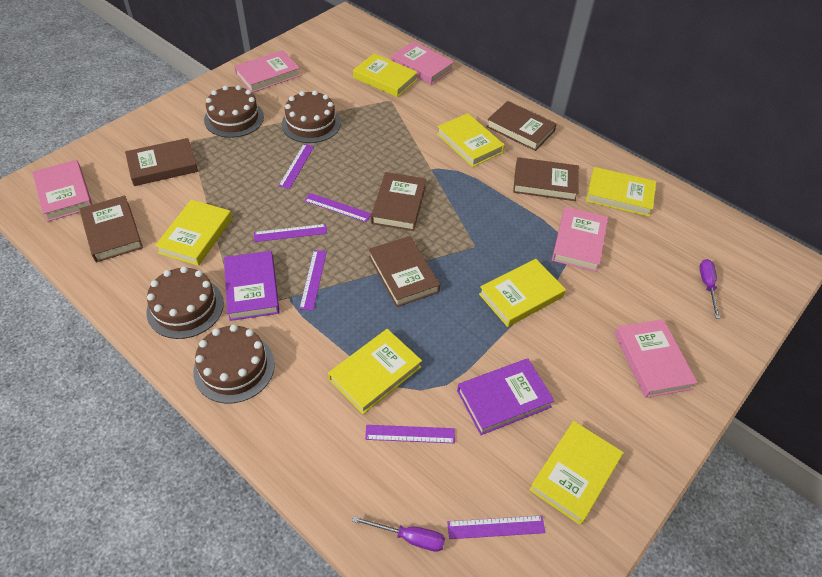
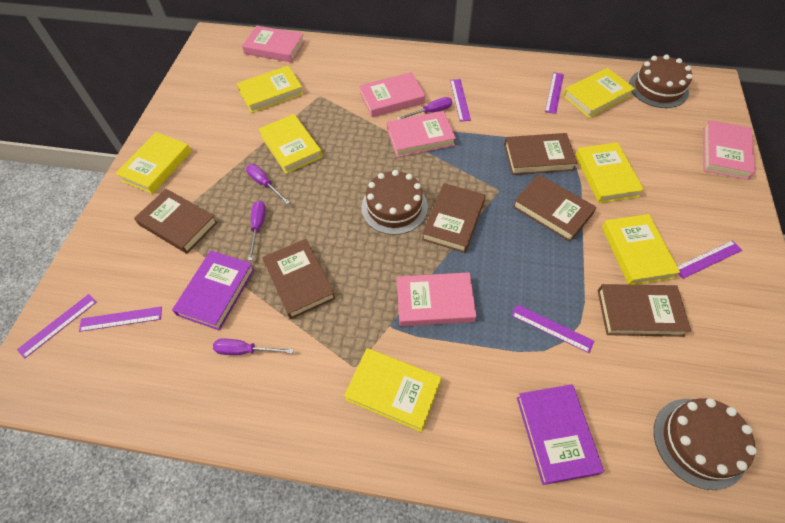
brown cake: [146,266,224,339] [193,324,275,403] [204,85,264,138] [282,90,341,143] = 4 -> [361,170,428,235] [629,55,693,108] [654,398,757,490] = 3
purple screwdriver: [352,516,445,552] [699,259,720,319] = 2 -> [213,339,294,355] [246,164,290,204] [248,201,266,261] [397,97,452,120] = 4

